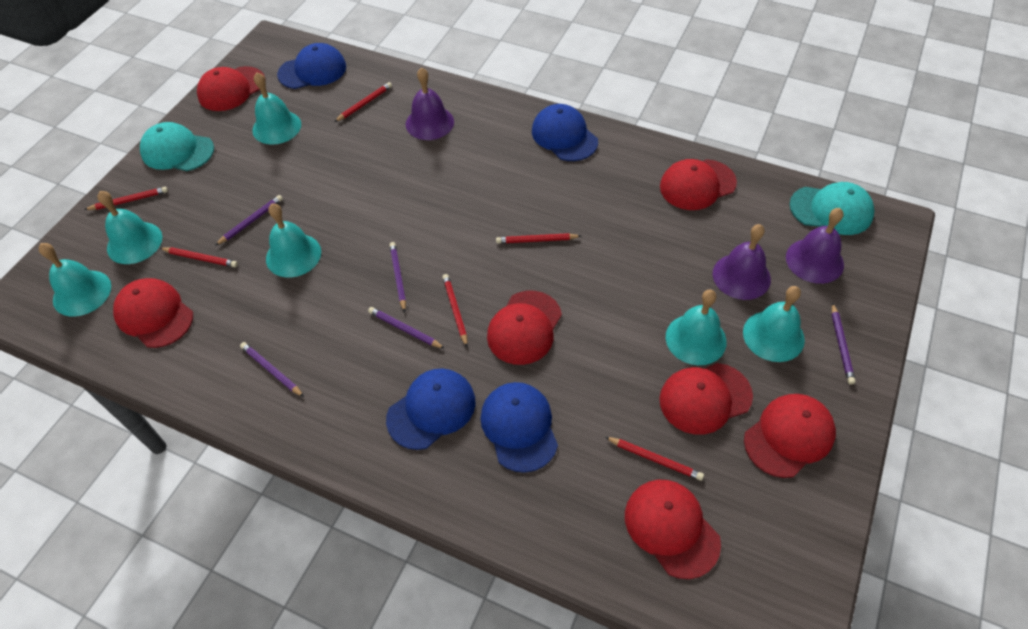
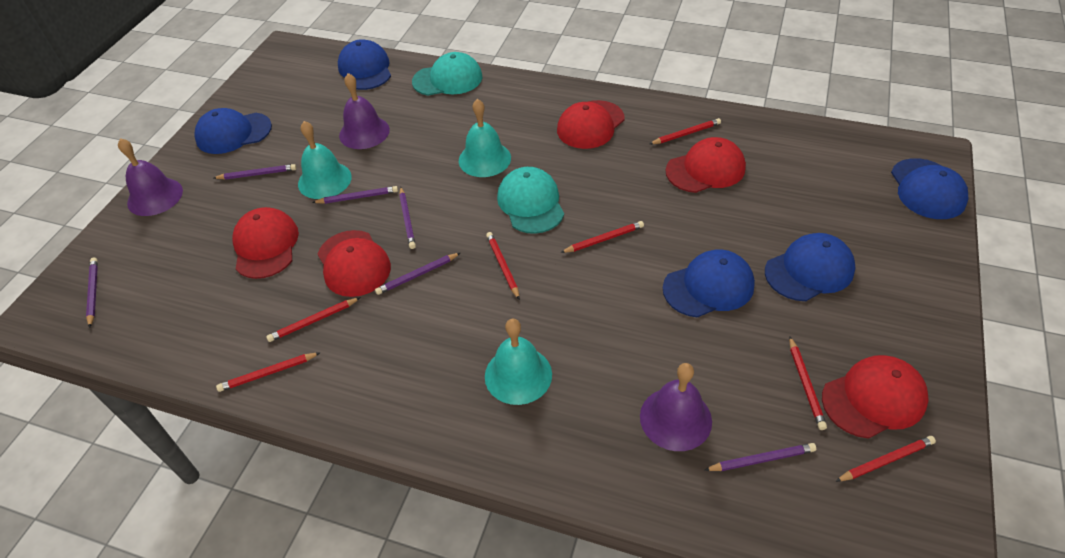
blue cap: [277,43,346,89] [386,368,476,450] [481,382,558,473] [532,104,598,161] = 4 -> [194,108,272,154] [338,39,391,90] [663,249,755,318] [765,233,856,301] [891,158,968,219] = 5
purple pencil: [215,195,283,246] [240,342,304,397] [368,307,445,349] [389,242,406,312] [832,303,856,385] = 5 -> [86,258,98,328] [214,164,296,180] [312,186,398,204] [375,253,460,295] [399,187,416,249] [705,443,816,471] = 6
red cap: [113,278,193,348] [197,66,266,111] [487,291,562,365] [625,480,721,579] [659,363,753,435] [660,159,737,210] [744,394,836,478] = 7 -> [232,207,299,279] [318,230,391,297] [557,100,625,149] [665,137,746,193] [822,355,929,439] = 5
red pencil: [84,187,168,210] [160,247,238,267] [334,82,392,122] [442,274,468,347] [496,233,581,244] [605,437,704,481] = 6 -> [216,353,320,392] [266,297,361,342] [486,232,520,300] [560,221,644,253] [650,118,721,144] [789,336,827,430] [835,436,936,482] = 7
turquoise bell: [39,243,111,317] [97,191,162,264] [252,72,301,145] [266,203,321,277] [666,290,727,365] [743,286,805,362] = 6 -> [298,121,352,199] [459,99,511,177] [485,318,552,405] = 3

